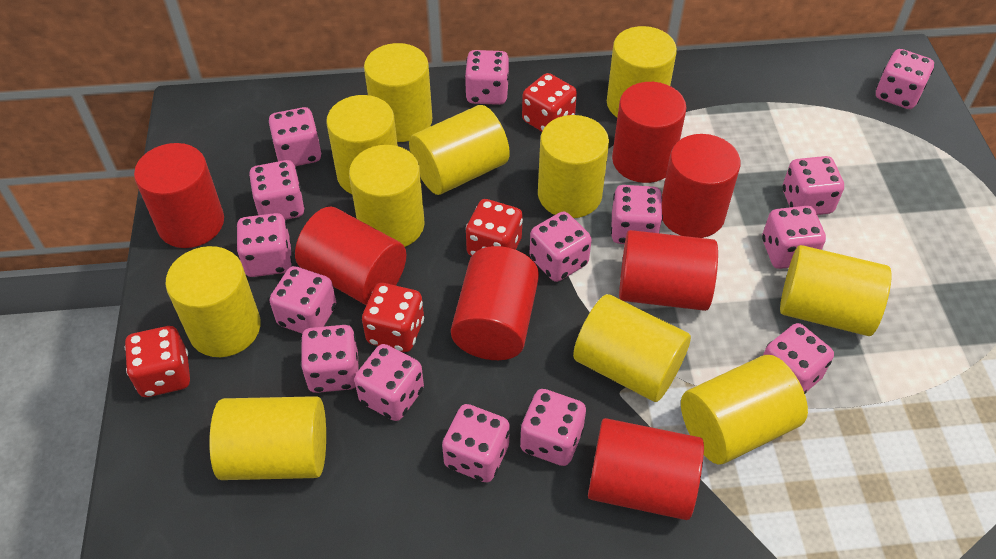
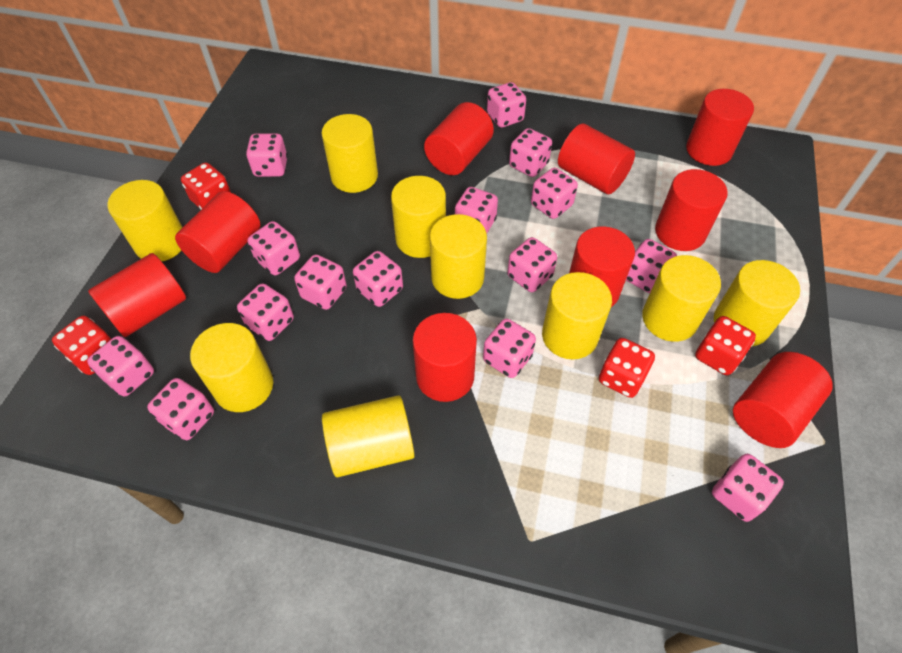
red cylinder: [134,143,224,248] [295,207,406,305] [451,246,539,360] [588,418,704,520] [612,82,686,183] [619,230,718,311] [662,134,741,238] = 7 -> [88,253,186,337] [175,191,261,273] [413,313,477,402] [424,102,494,175] [558,124,635,194] [569,226,635,307] [655,169,728,251] [686,89,754,166] [733,352,833,448] = 9
yellow cylinder: [165,246,261,357] [209,396,326,480] [326,95,398,194] [349,145,425,247] [364,43,432,142] [409,105,510,195] [538,115,609,218] [573,294,691,402] [607,26,677,117] [681,355,808,464] [780,245,891,336] = 11 -> [107,180,183,261] [190,323,273,412] [321,114,378,193] [322,395,415,477] [391,176,446,258] [430,214,487,299] [542,272,612,359] [642,255,721,342] [714,260,800,346] = 9

